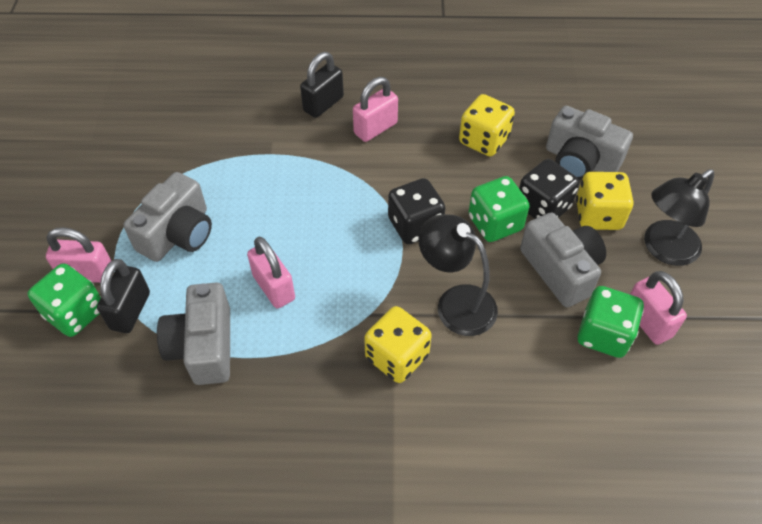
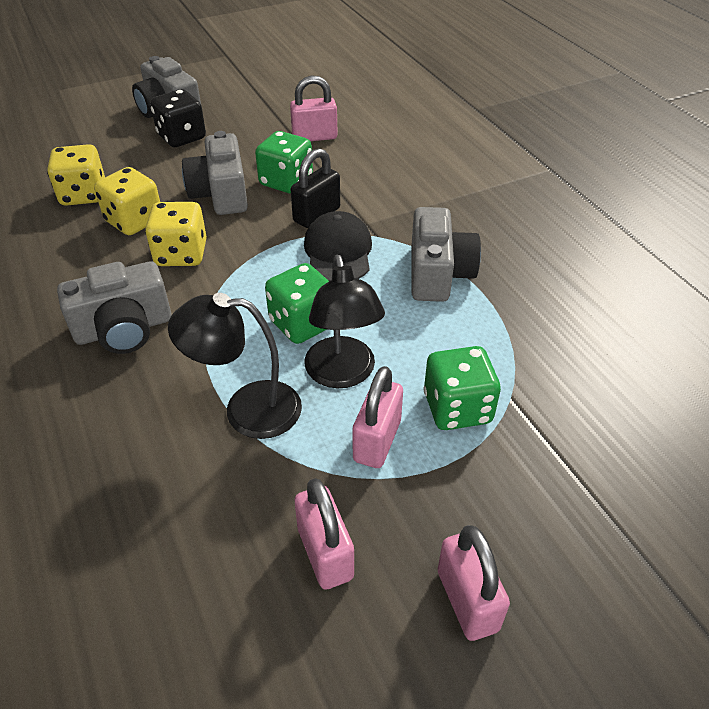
black cap: none = 0 -> [304,211,372,281] = 1
black dice: [388,178,446,244] [519,159,579,219] = 2 -> [150,89,206,147] = 1
black padlock: [97,259,150,333] [300,52,344,118] = 2 -> [290,148,340,228] = 1

